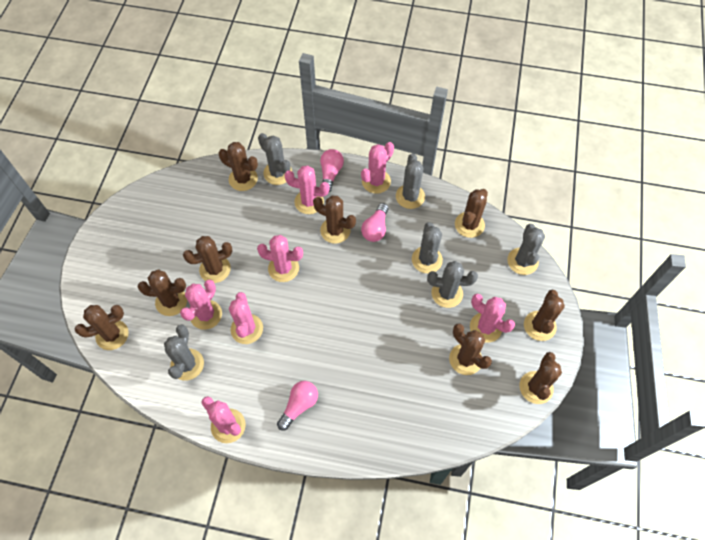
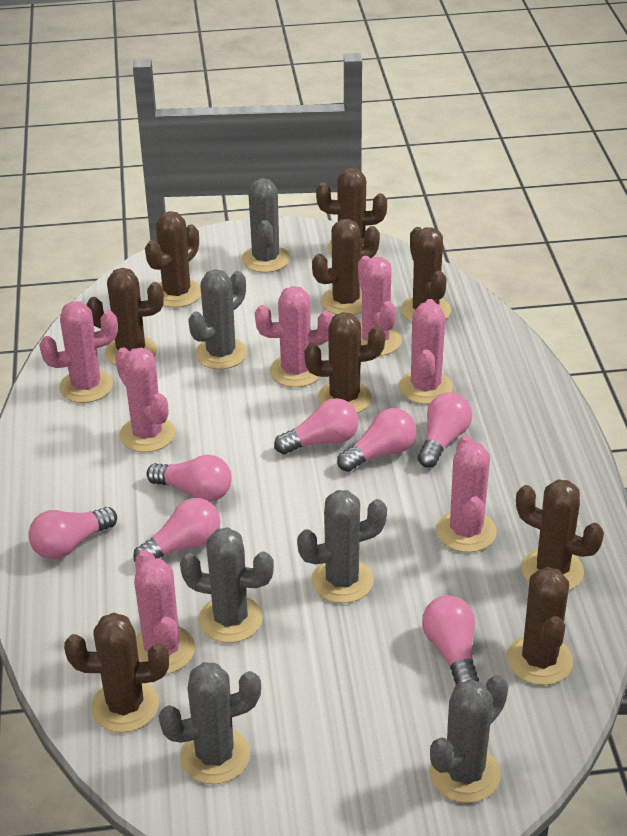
pink light bulb: [277,381,318,431] [320,149,344,192] [361,203,388,242] = 3 -> [28,507,117,559] [133,498,221,562] [146,455,232,502] [274,398,359,454] [337,408,416,472] [418,392,472,468] [422,595,479,685] = 7

